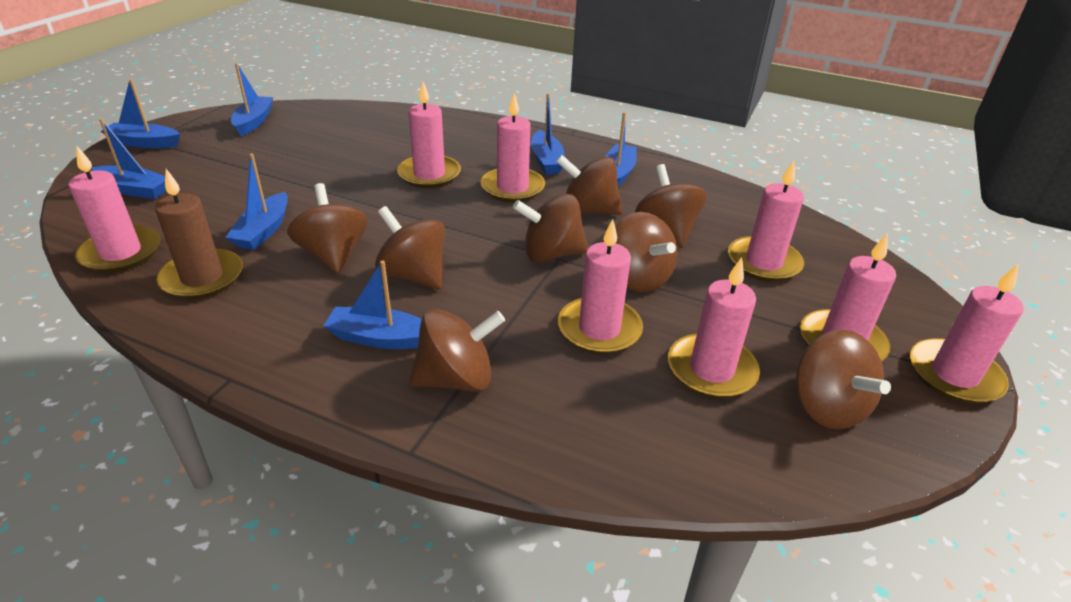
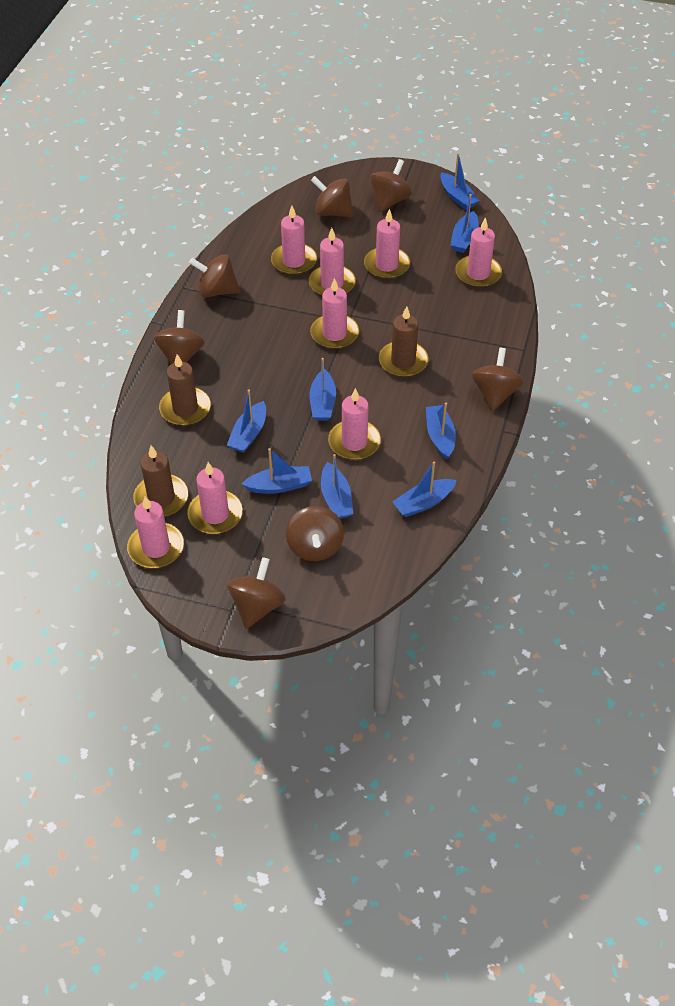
blue boat: [92,118,166,199] [101,79,180,148] [225,153,288,250] [231,63,273,136] [323,260,421,349] [531,93,565,174] [605,112,637,187] = 7 -> [227,390,266,453] [242,448,312,494] [310,358,336,421] [321,454,353,519] [392,461,457,517] [426,403,456,460] [440,153,480,210] [450,194,479,253] = 8
brown candle: [155,169,243,299] = 1 -> [133,445,188,517] [159,354,211,426] [379,306,428,377] = 3
brown spinning top: [287,183,368,274] [375,206,445,289] [409,309,505,392] [513,194,588,262] [556,155,623,215] [615,212,677,292] [635,164,707,248] [796,330,891,430] = 8 -> [154,310,205,364] [189,254,240,297] [228,557,286,629] [286,506,344,561] [311,176,354,218] [370,159,412,212] [472,348,524,411] = 7

